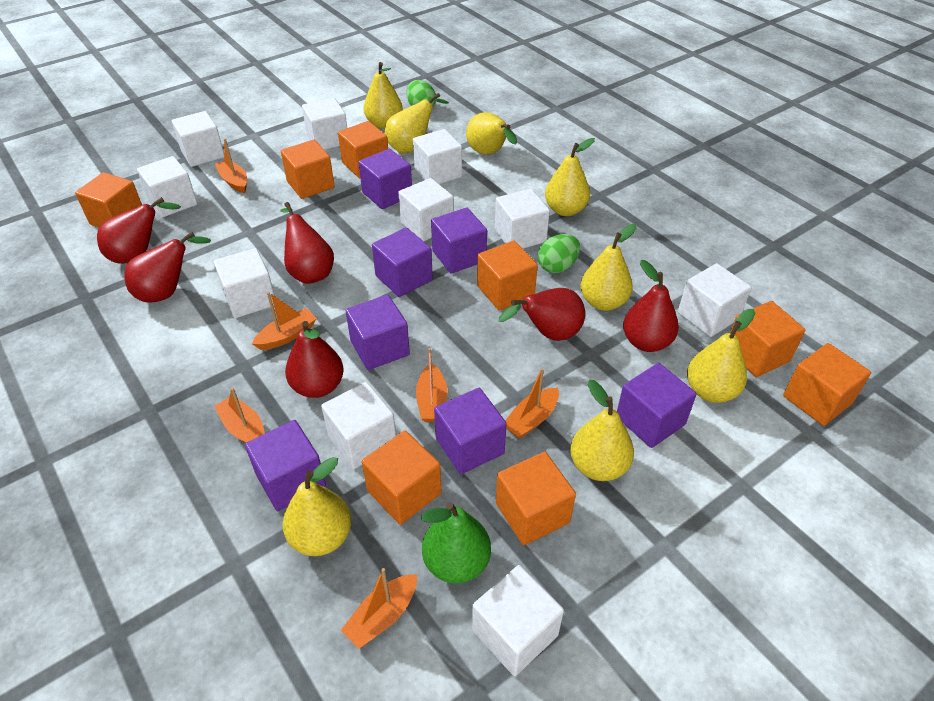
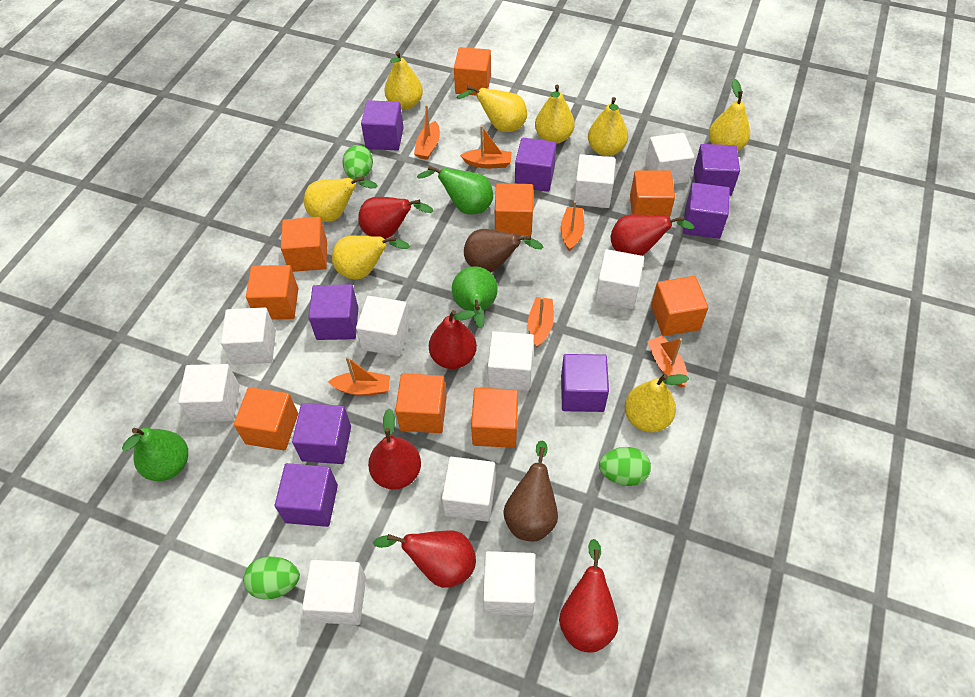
brown pear: none = 0 -> [464,229,544,273] [503,440,558,542] = 2
green egg: [406,80,436,106] [538,234,580,273] = 2 -> [243,556,300,599] [343,145,373,180] [599,447,651,486] = 3
green pear: [421,502,491,584] = 1 -> [122,428,188,481] [417,166,493,214] [452,266,498,328] = 3
orange cube: [75,172,142,227] [281,140,335,199] [338,121,388,178] [362,430,442,525] [477,241,538,311] [496,452,576,545] [730,301,805,377] [783,343,871,426] = 8 -> [234,387,298,450] [246,265,299,320] [281,217,327,272] [395,373,447,433] [454,47,491,96] [471,388,518,448] [495,183,533,236] [630,170,675,218] [651,276,708,336] = 9
purple cube: [245,420,326,511] [345,295,410,370] [358,149,412,209] [372,227,433,297] [431,207,487,274] [434,388,507,474] [617,363,697,448] = 7 -> [275,463,338,527] [292,403,351,464] [309,284,358,340] [361,100,404,151] [515,138,556,192] [561,354,609,412] [683,183,730,239] [694,144,740,196] = 8

